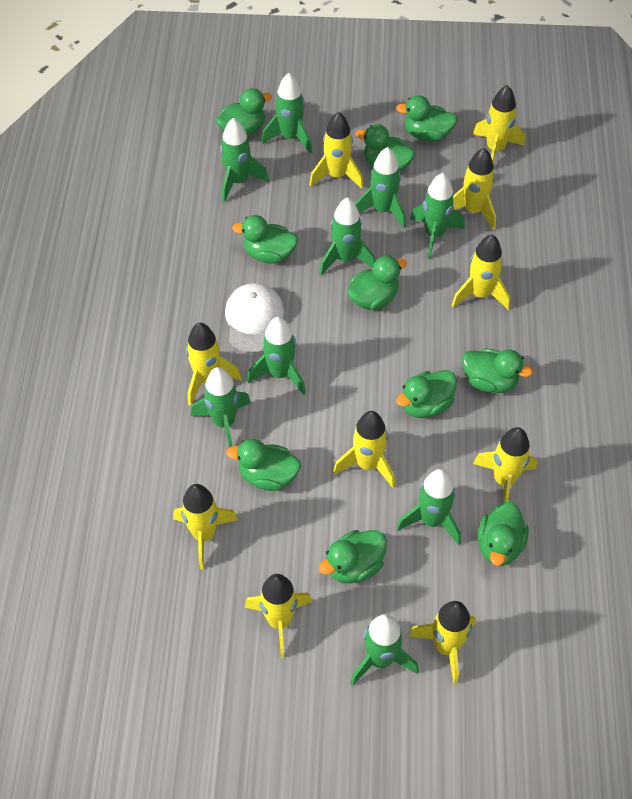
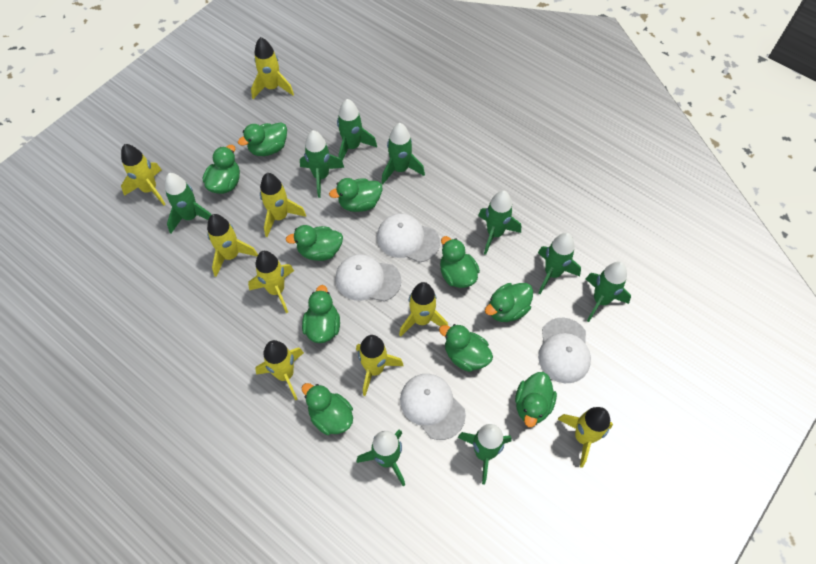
white cap: [225,283,284,353] = 1 -> [335,254,401,302] [377,214,440,262] [400,374,466,440] [538,318,591,383] = 4
yellow rocket: [173,484,238,569] [186,323,242,406] [245,574,312,658] [309,112,364,189] [333,411,395,488] [409,601,476,685] [451,234,510,310] [453,148,496,230] [473,85,525,162] [473,427,537,502] = 10 -> [121,144,166,205] [207,214,258,277] [248,251,294,313] [251,37,294,99] [255,340,304,400] [260,173,306,237] [356,335,404,396] [399,282,448,337] [557,407,613,468] = 9

